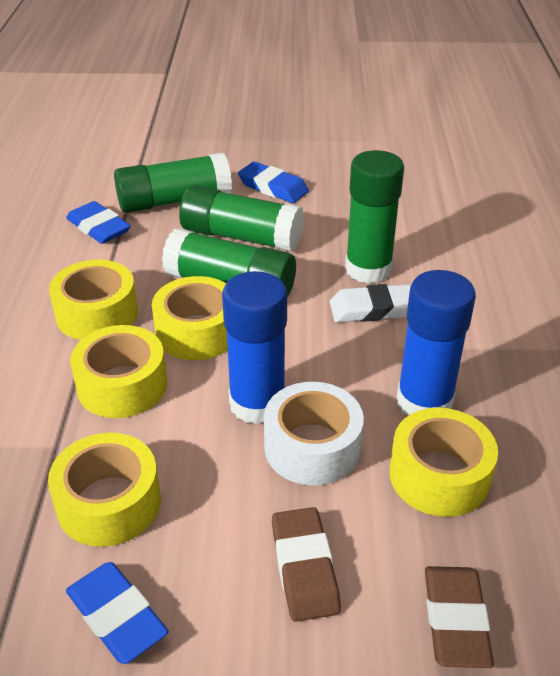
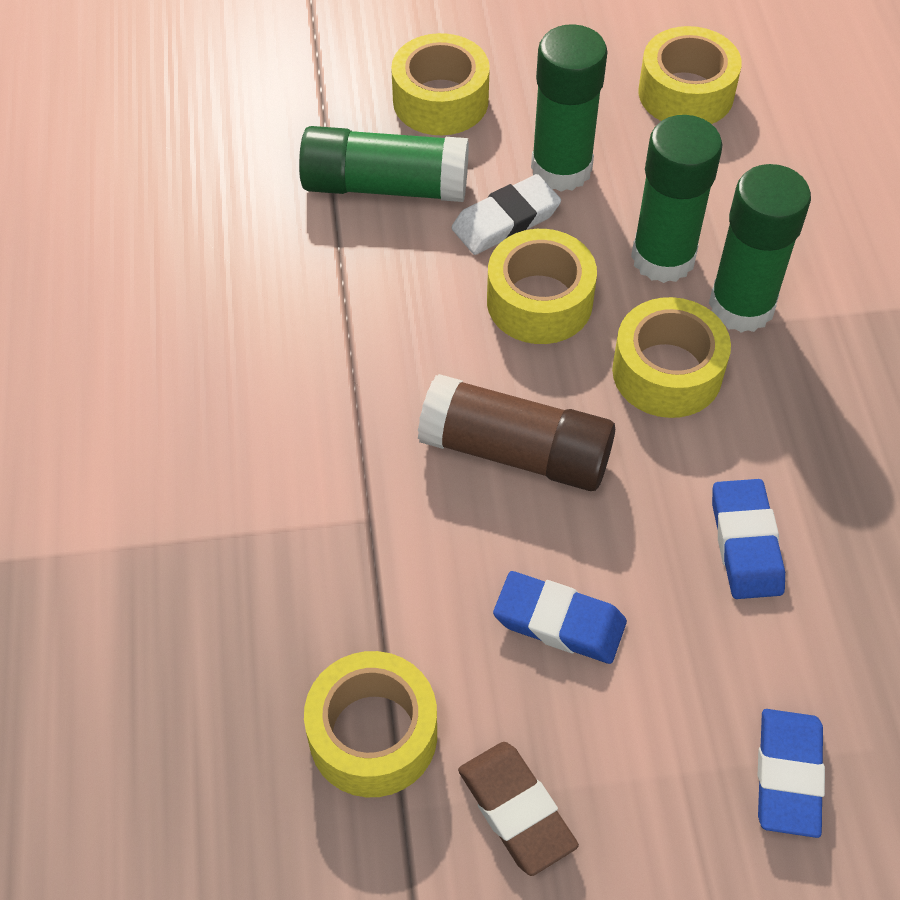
blue glue stick: [222,271,287,424] [397,270,476,416] = 2 -> none = 0
brown eraser: [272,507,341,622] [425,566,494,668] = 2 -> [458,742,579,876] = 1
brown glue stick: none = 0 -> [418,374,615,491] = 1
white tape: [264,382,364,486] = 1 -> none = 0

